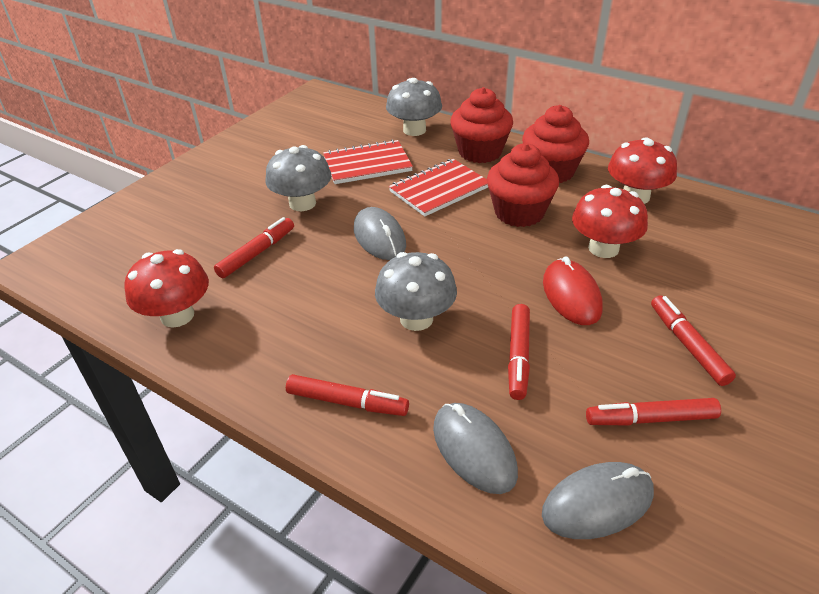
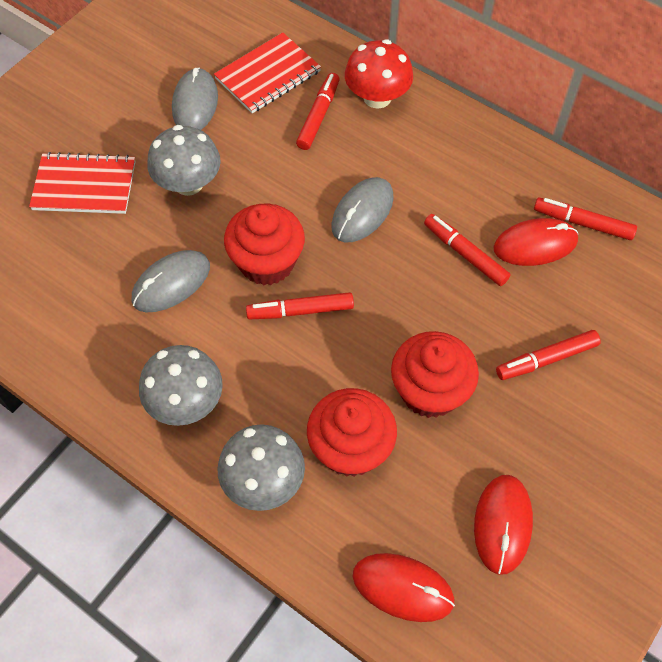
red mouse: [543,256,603,325] = 1 -> [353,553,455,622] [474,475,533,575] [493,218,578,266] = 3
red mushroom: [124,249,209,327] [572,185,648,258] [608,137,677,204] = 3 -> [345,39,413,109] = 1

